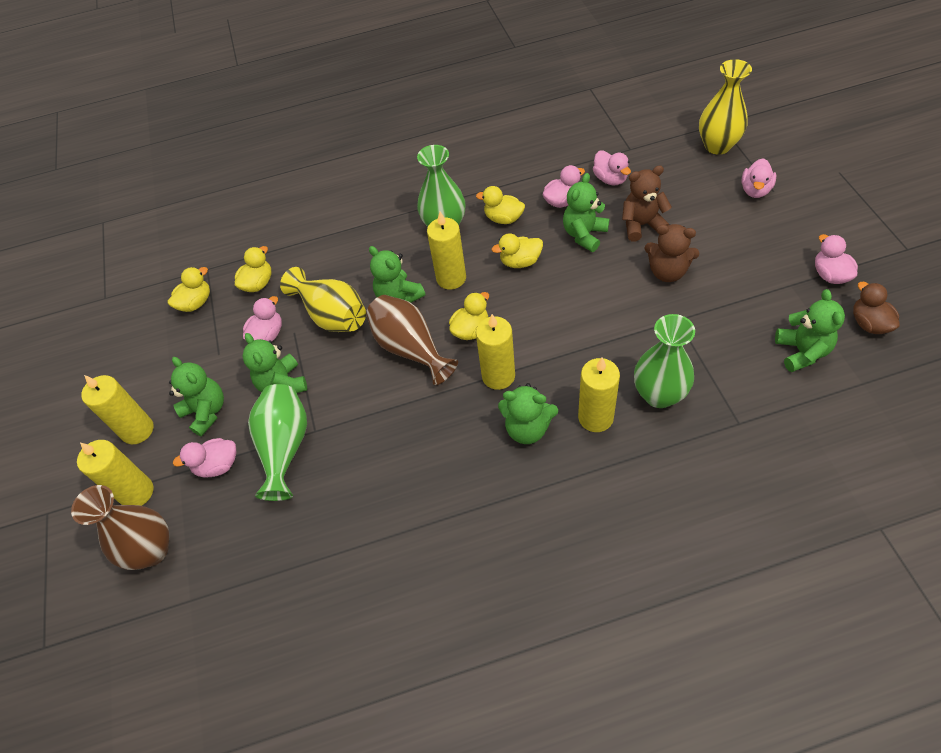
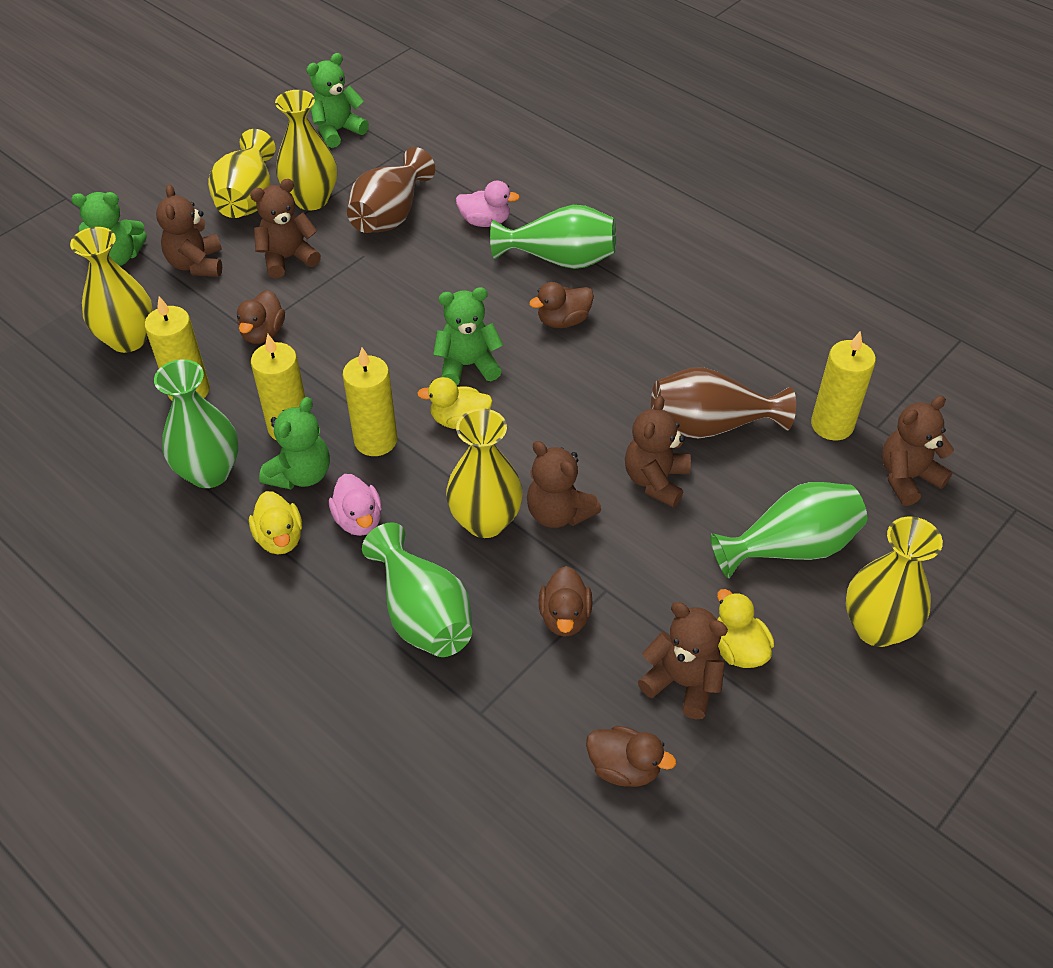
brown duck: [853,282,899,334] = 1 -> [237,290,285,344] [529,282,594,328] [539,566,592,637] [586,726,676,787] = 4
brown teddy bear: [622,166,672,242] [644,224,699,282] = 2 -> [156,184,222,277] [250,179,321,279] [527,441,601,528] [625,396,691,508] [638,602,728,719] [882,396,954,506] = 6
green teddy bear: [169,357,224,437] [243,333,307,393] [369,246,426,303] [498,383,558,444] [563,173,609,252] [775,289,845,372] = 6 -> [71,192,147,266] [259,397,330,489] [306,53,369,148] [433,287,503,385] = 4
green vase: [248,384,307,501] [417,145,465,227] [634,314,695,408] = 3 -> [154,359,239,488] [362,523,472,657] [490,205,616,269] [710,482,867,578] = 4
pink duck: [173,438,236,478] [243,296,282,341] [543,165,585,208] [593,150,631,185] [741,158,776,198] [815,234,858,284] = 6 -> [329,474,382,536] [456,180,520,227] = 2
yellow candle: [77,440,153,506] [81,375,154,444] [427,212,466,290] [476,314,515,390] [578,358,620,432] = 5 -> [145,296,210,401] [251,334,305,441] [343,347,397,456] [811,331,876,441] = 4
yellow duck: [168,267,210,312] [235,246,271,292] [449,292,489,340] [476,186,525,224] [492,233,543,268] = 5 -> [249,491,302,554] [417,377,493,429] [717,589,774,668] = 3
yellow vase: [280,267,366,332] [699,59,752,155] = 2 -> [70,227,153,353] [208,129,275,218] [275,90,337,210] [446,408,523,538] [846,517,943,647] = 5

